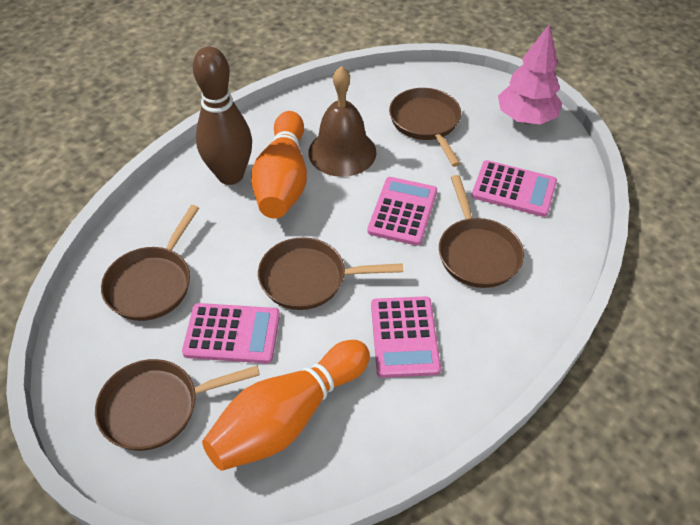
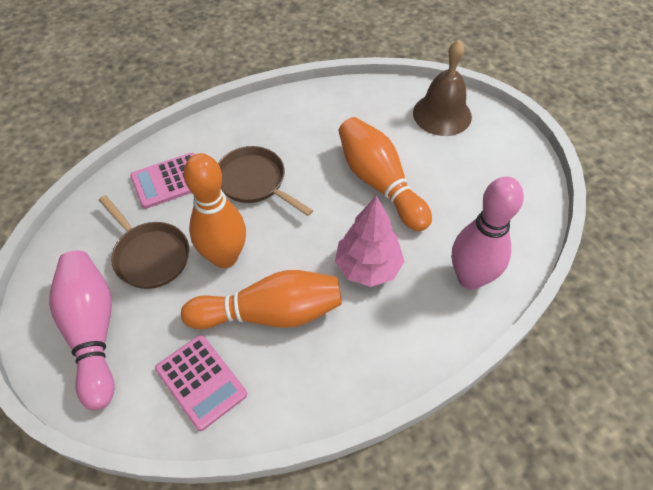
brown bowling pin: [193,46,252,185] = 1 -> none = 0
brown pan: [95,359,260,451] [101,205,199,321] [258,237,403,310] [389,88,461,167] [439,175,524,288] = 5 -> [99,195,189,289] [218,146,313,216] = 2
orange bowling pin: [202,340,370,471] [251,111,307,218] = 2 -> [181,270,342,329] [184,153,246,268] [338,117,432,231] = 3
pink bowling pin: none = 0 -> [49,250,115,410] [452,177,524,290] = 2
pink calculator: [182,303,280,364] [367,177,437,246] [371,296,441,378] [472,160,557,217] = 4 -> [130,153,195,209] [155,335,247,431] = 2

